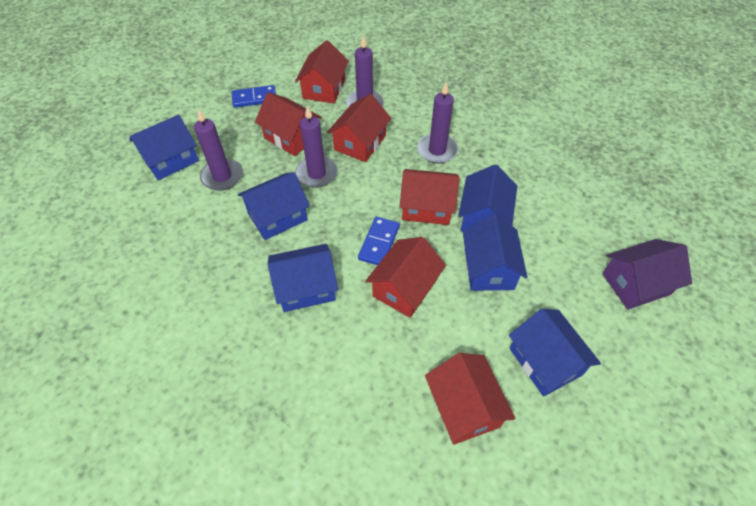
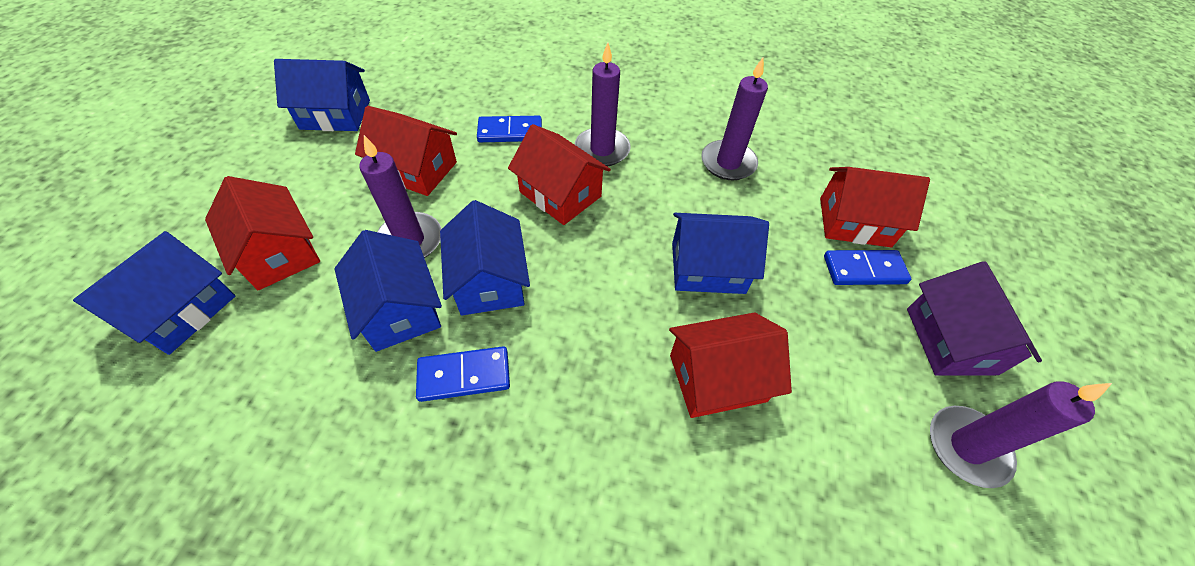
blue domino: [231,85,276,108] [358,216,400,265] = 2 -> [416,346,510,402] [477,116,542,142] [824,250,911,285] = 3
blue house: [130,115,199,180] [238,172,310,240] [268,244,338,312] [458,164,517,232] [463,214,528,291] [509,308,601,397] = 6 -> [73,231,236,355] [274,59,370,131] [335,230,442,352] [440,200,530,315] [672,213,769,294] = 5
red house: [255,92,322,156] [295,40,349,104] [327,94,392,162] [366,237,446,318] [399,169,459,225] [425,353,515,445] = 6 -> [205,176,320,290] [355,106,457,196] [508,124,611,225] [669,313,792,418] [820,167,930,247] = 5

